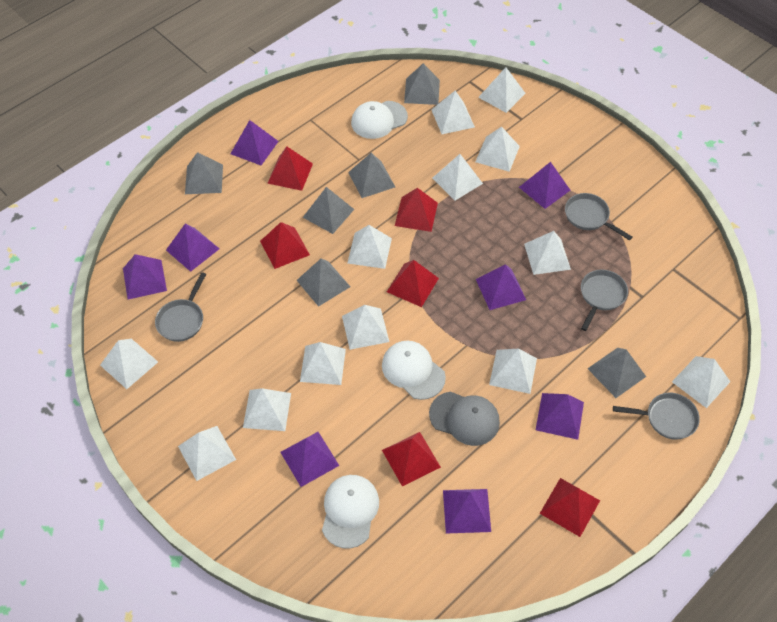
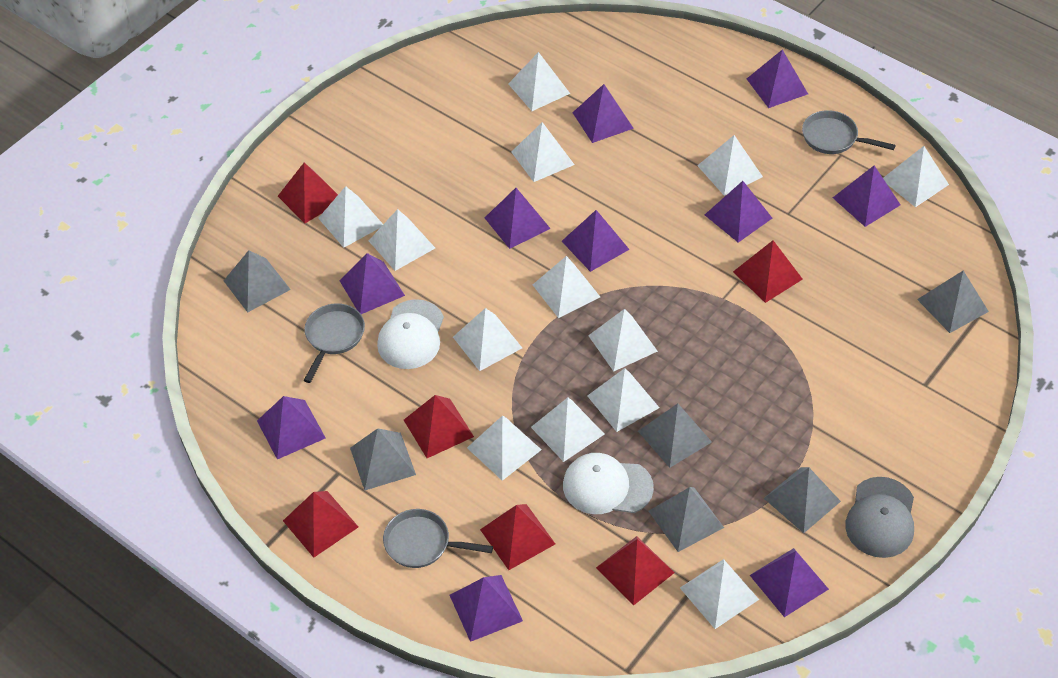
grey pan: [155,272,206,342] [565,193,632,241] [581,270,628,331] [613,393,700,440] = 4 -> [304,303,365,383] [383,509,493,568] [802,110,896,154] = 3
purple pyramid: [123,254,167,300] [166,224,219,272] [230,120,279,165] [280,432,339,487] [443,489,491,534] [476,264,526,310] [519,162,570,209] [536,393,584,440] = 8 -> [257,396,326,460] [339,253,405,314] [450,575,523,642] [485,188,551,249] [562,210,630,272] [573,84,634,143] [705,181,772,243] [747,50,808,108] [750,548,829,617] [833,165,900,227] = 10
white cap: [322,475,379,548] [351,101,408,139] [382,341,446,400] = 3 -> [377,299,444,369] [563,453,654,514] = 2

